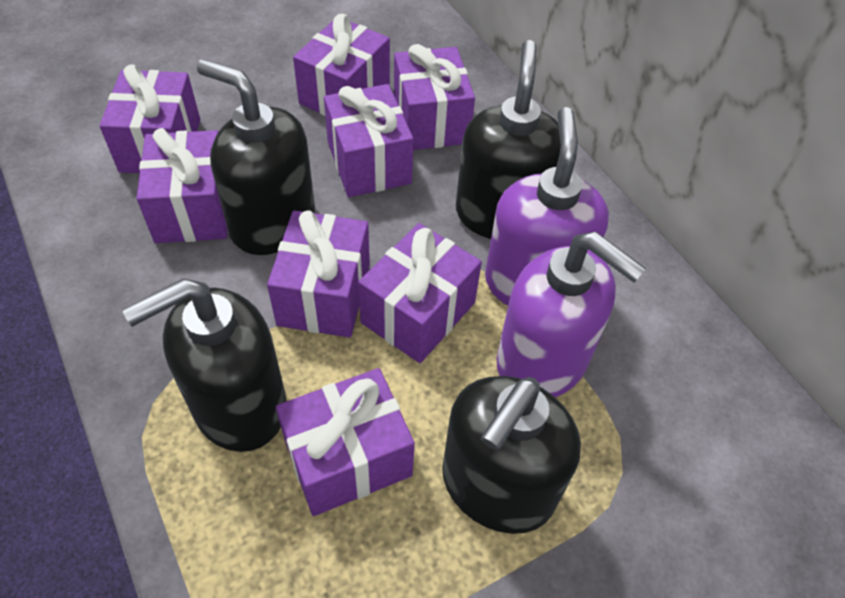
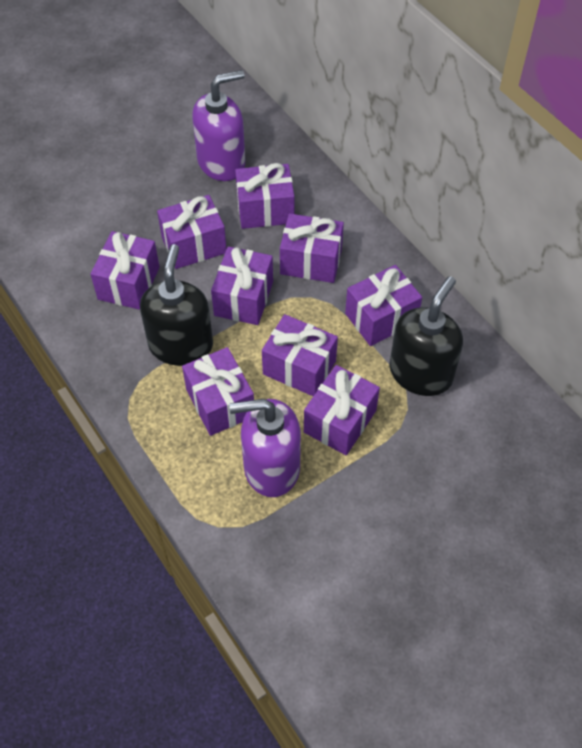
black soap dispenser: [122,278,286,452] [197,59,315,255] [442,376,581,534] [456,40,561,239] = 4 -> [140,244,213,366] [389,276,463,396] = 2
purple gift: [100,64,200,173] [136,128,227,243] [267,210,370,338] [276,368,415,516] [293,14,390,116] [324,84,414,197] [358,223,482,363] [394,44,475,150] = 8 -> [90,231,160,310] [157,195,226,269] [182,347,254,436] [211,246,273,325] [235,163,295,229] [262,314,338,396] [280,214,344,283] [304,365,380,455] [345,265,422,346] = 9

